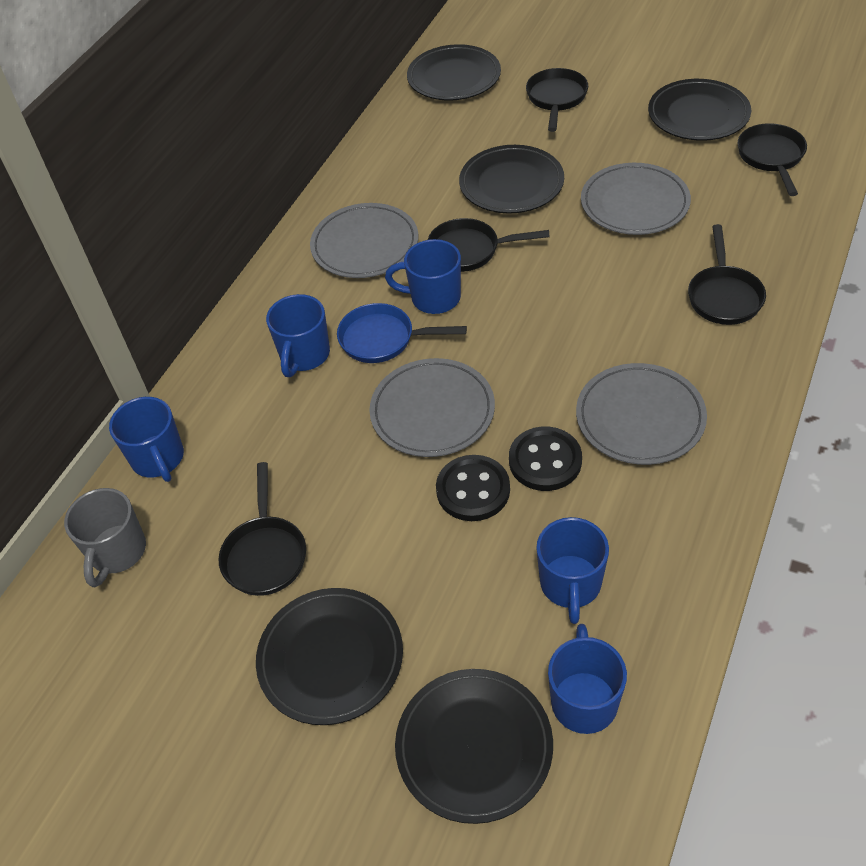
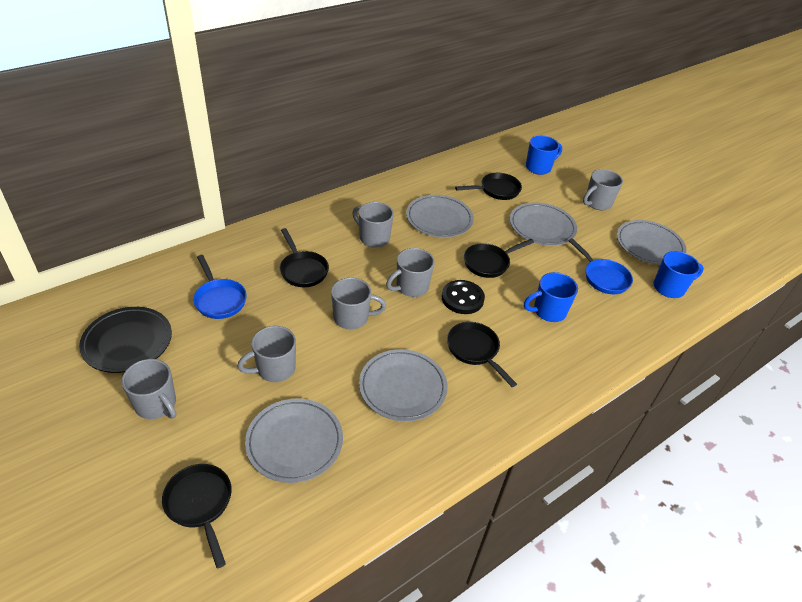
black button: [436,455,510,521] [509,427,582,491] = 2 -> [442,280,485,314] = 1
black plate: [256,588,403,725] [395,669,553,824] [407,44,501,100] [459,145,564,213] [648,79,751,141] = 5 -> [79,307,172,373] = 1
blue mug: [109,397,184,482] [266,294,330,377] [385,239,461,314] [536,517,609,624] [548,624,627,734] = 5 -> [524,272,578,322] [526,136,562,175] [654,251,704,298] = 3
blue pan: [337,303,467,363] = 1 -> [193,255,247,319] [569,238,633,294] = 2
grey mug: [64,488,146,587] = 1 -> [122,359,176,419] [237,326,296,382] [331,278,386,330] [353,202,394,248] [386,248,435,297] [583,169,623,210] = 6
grey plate: [310,203,419,278] [369,358,495,457] [576,363,707,465] [581,163,691,235] = 4 -> [245,399,343,483] [359,349,448,421] [406,195,474,238] [510,202,577,246] [617,220,686,265] = 5

